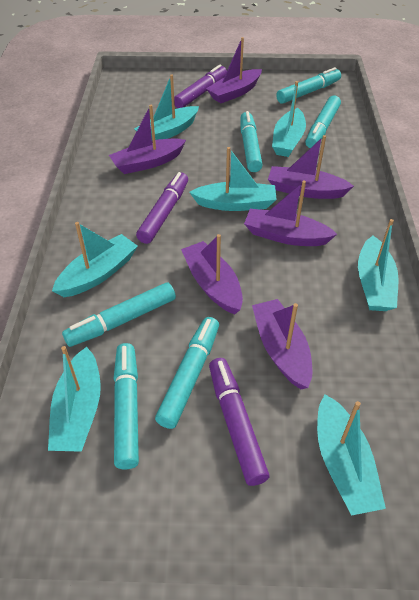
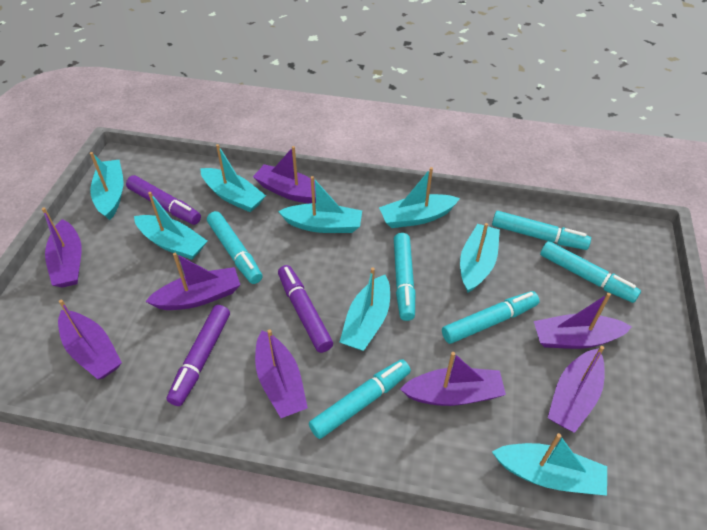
purple boat: [109,105,186,174] [181,234,243,315] [206,37,262,103] [244,181,337,246] [252,299,313,389] [268,135,354,199] = 6 -> [42,207,82,288] [58,299,122,379] [145,253,240,310] [253,146,316,204] [255,329,308,418] [400,352,506,406] [534,293,632,349] [548,346,605,433] = 8
turquoise boat: [48,346,101,452] [52,222,138,297] [134,74,199,140] [189,147,277,211] [272,81,306,157] [317,394,386,516] [358,219,399,311] = 7 -> [90,152,123,220] [134,192,207,260] [200,144,266,212] [278,176,362,233] [340,267,390,351] [379,167,460,228] [460,223,500,293] [492,433,607,496] = 8

